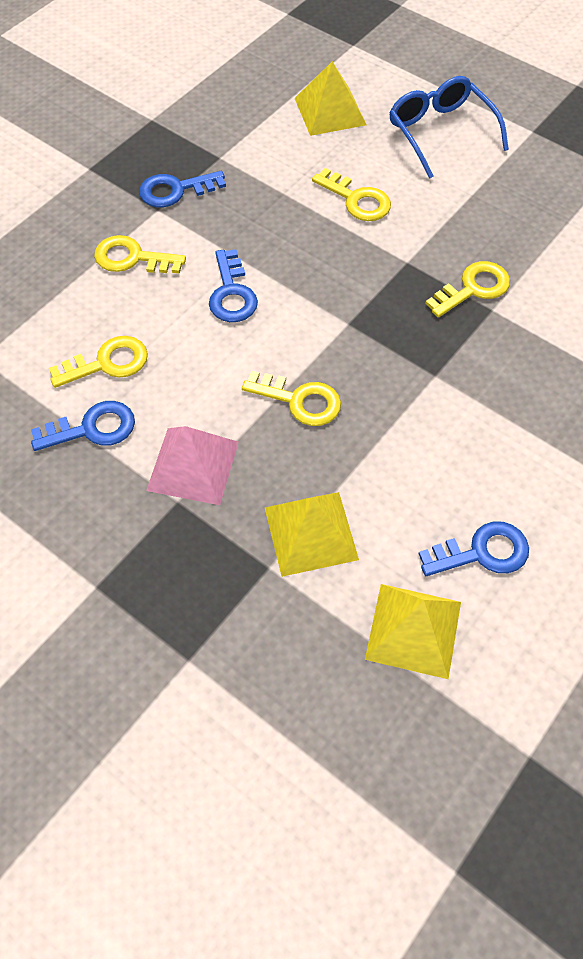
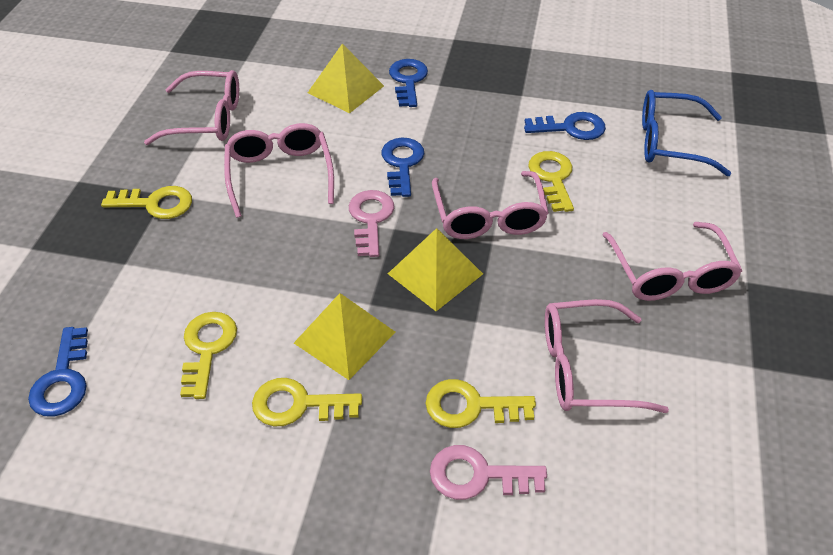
pink glasses: none = 0 -> [144,70,239,145] [224,123,334,218] [432,171,549,239] [545,299,669,413] [603,222,742,301] = 5
pink key: none = 0 -> [349,190,394,257] [430,445,547,500] = 2
pink pyramid: [146,426,239,505] = 1 -> none = 0

